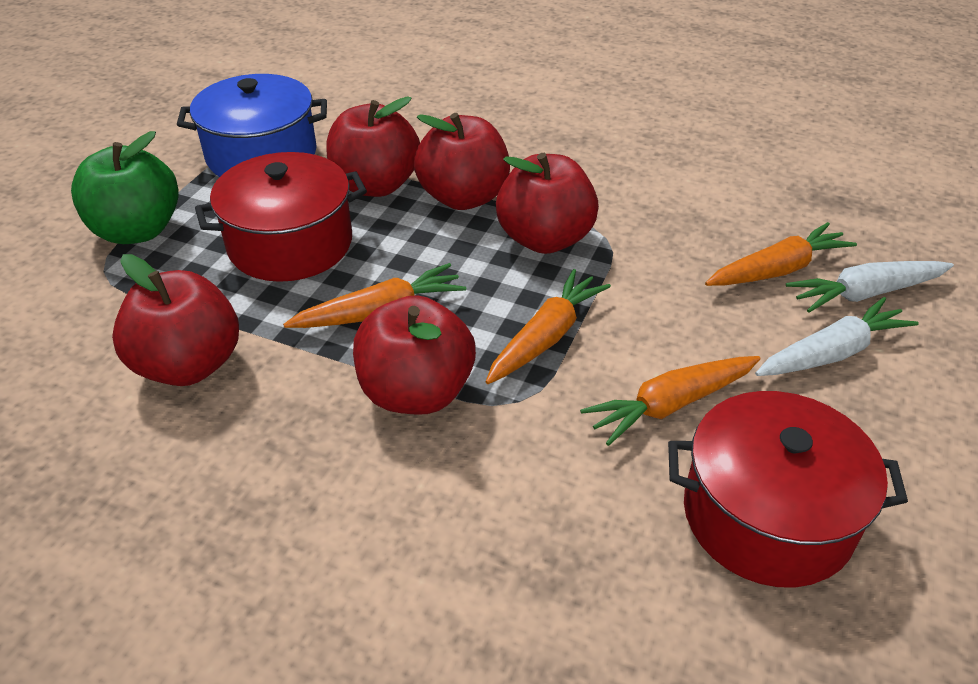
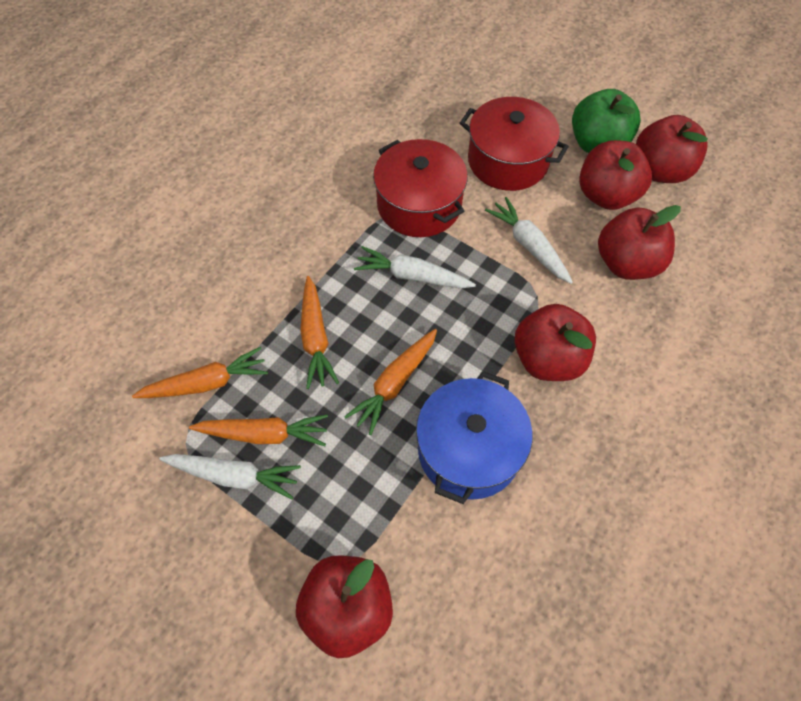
white carrot: [755,297,919,376] [786,261,954,313] = 2 -> [159,454,301,499] [354,246,476,289] [485,197,573,284] = 3

